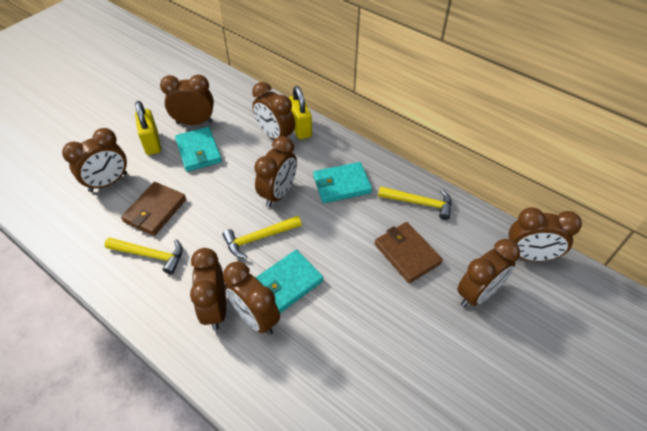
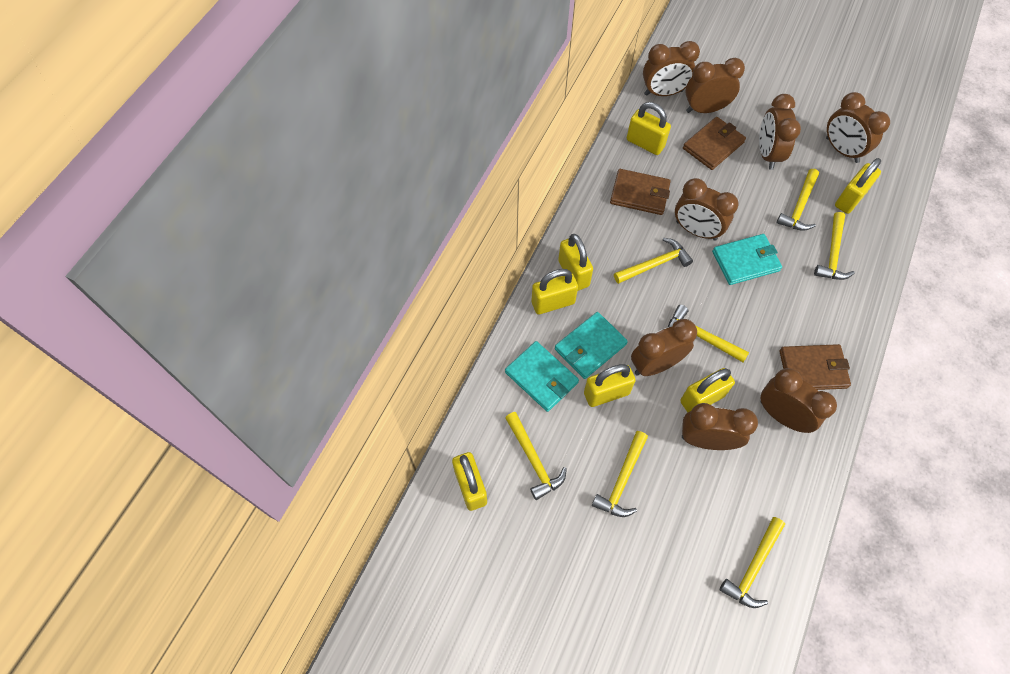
brown wallet: [121,182,186,236] [374,222,443,283] = 2 -> [610,169,671,215] [683,117,746,170] [779,344,851,390] = 3
yellow hammer: [104,237,183,275] [223,216,302,258] [378,186,452,220] = 3 -> [505,412,567,500] [592,431,648,517] [614,238,693,284] [668,305,749,362] [720,517,785,608] [776,169,819,231] [814,212,855,280] = 7
yellow padlock: [135,101,161,155] [288,86,312,139] = 2 -> [452,452,487,511] [531,269,578,315] [558,234,593,291] [584,364,636,407] [627,102,671,155] [680,368,735,413] [835,158,881,214] = 7

